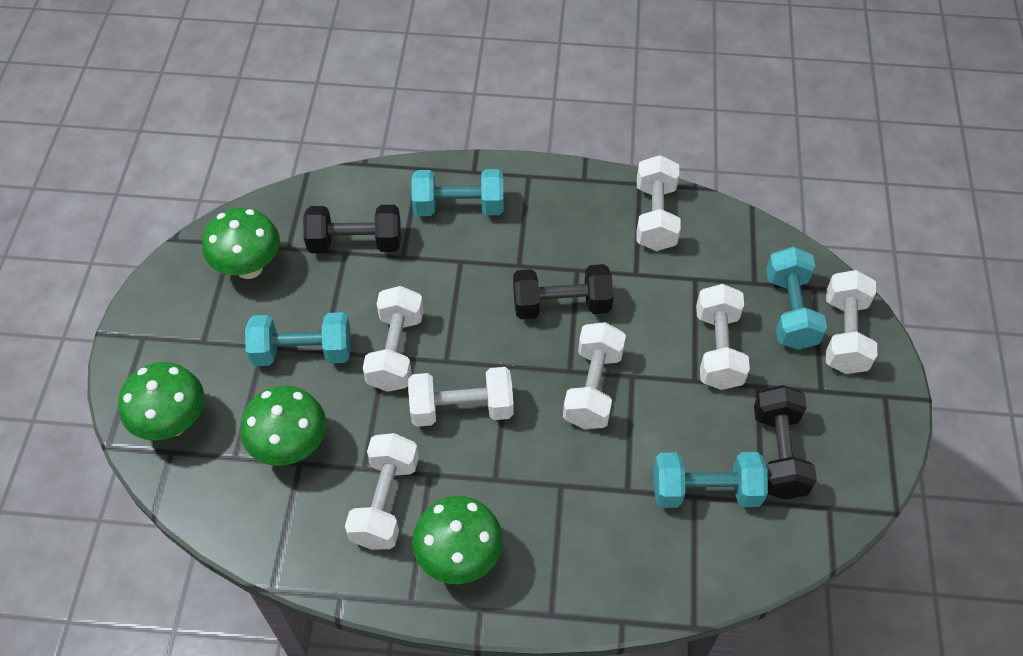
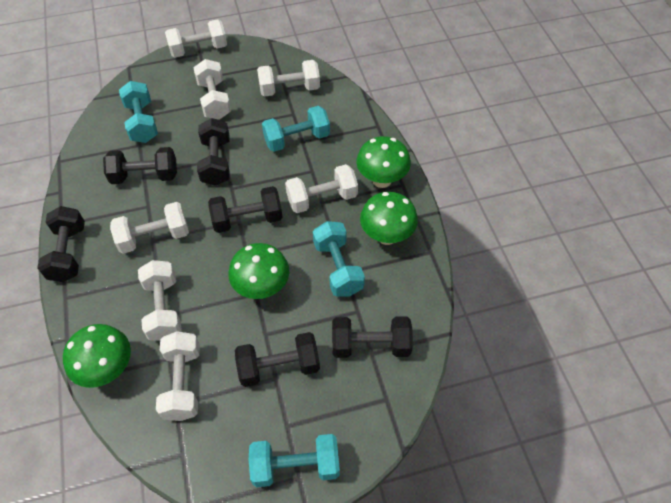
black dumbbell: [303,205,401,253] [513,264,613,319] [754,385,817,500] = 3 -> [37,206,85,282] [103,147,177,184] [197,118,230,186] [208,186,283,233] [235,332,320,387] [332,316,413,358] = 6

